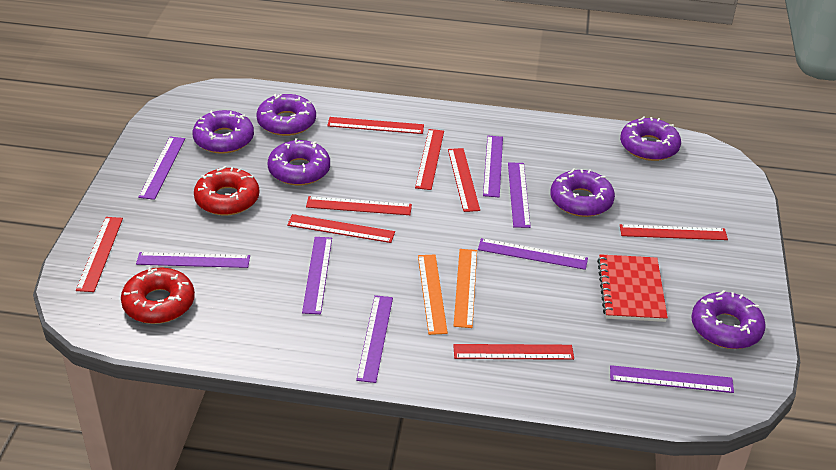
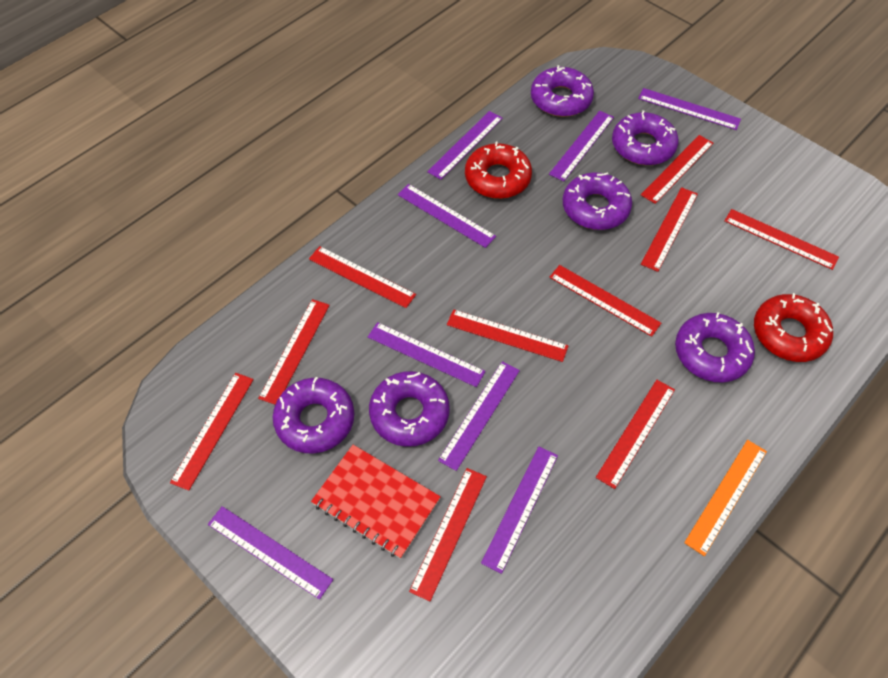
orange ruler: [418,255,448,335] [454,249,477,328] = 2 -> [684,440,767,556] = 1
red ruler: [76,217,123,292] [287,214,395,243] [306,196,412,215] [327,117,424,134] [415,129,444,190] [448,148,480,212] [453,344,574,360] [620,224,728,240] = 8 -> [170,373,254,491] [258,299,330,405] [309,246,416,308] [409,468,487,601] [447,309,568,362] [549,265,661,337] [596,380,675,489] [641,135,713,204] [641,187,698,272] [724,209,839,270] = 10

